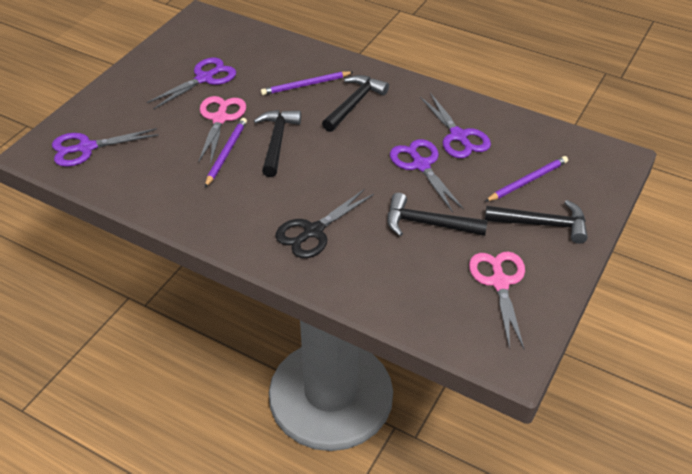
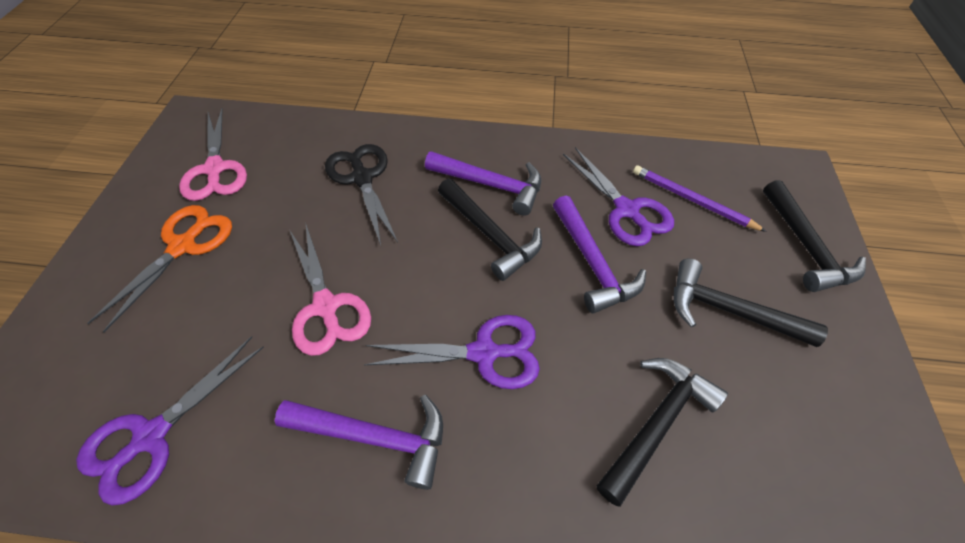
orange scissors: none = 0 -> [87,205,232,332] = 1
purple hammer: none = 0 -> [275,395,443,490] [425,151,541,216] [553,196,646,314] = 3
purple pencil: [205,118,247,187] [261,72,353,95] [485,156,568,202] = 3 -> [633,165,767,232] = 1
purple scissors: [52,128,159,167] [147,58,236,109] [390,139,464,212] [420,93,491,158] = 4 -> [76,336,264,506] [364,315,540,389] [563,147,674,246] = 3

